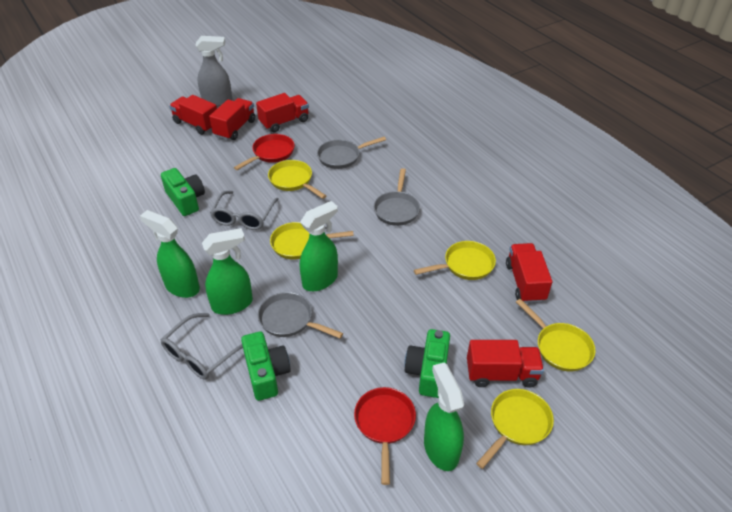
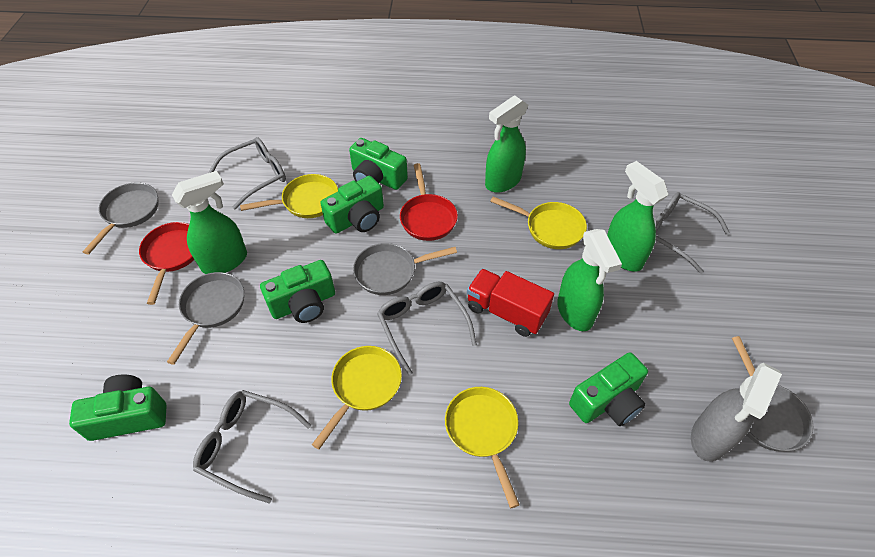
green camera: [161,168,205,216] [241,332,291,401] [404,329,450,398] = 3 -> [69,375,167,441] [260,260,335,323] [320,176,384,234] [349,138,408,190] [569,352,648,426] = 5
grey glasses: [161,313,243,379] [210,191,279,230] = 2 -> [193,390,311,504] [208,137,286,210] [377,282,477,375] [654,192,730,274] = 4
grey pan: [258,292,343,338] [317,137,386,169] [374,168,420,226] = 3 -> [83,183,159,254] [167,272,244,365] [353,243,457,295] [732,336,813,452] = 4
red truck: [169,95,217,135] [209,98,255,140] [256,93,309,132] [467,340,544,388] [506,243,552,303] = 5 -> [467,269,554,337] = 1
yellow pan: [268,160,326,199] [270,222,354,259] [414,241,496,280] [476,389,554,469] [516,299,596,372] = 5 -> [240,174,338,218] [312,346,402,449] [445,387,520,508] [490,197,587,249] = 4

